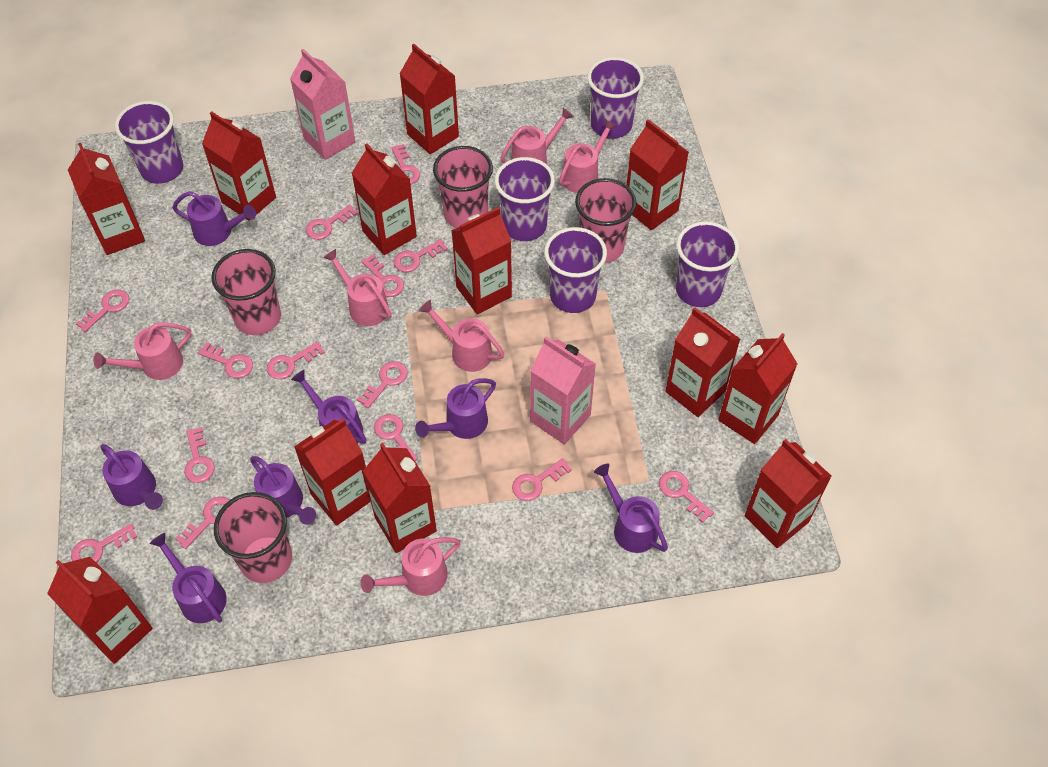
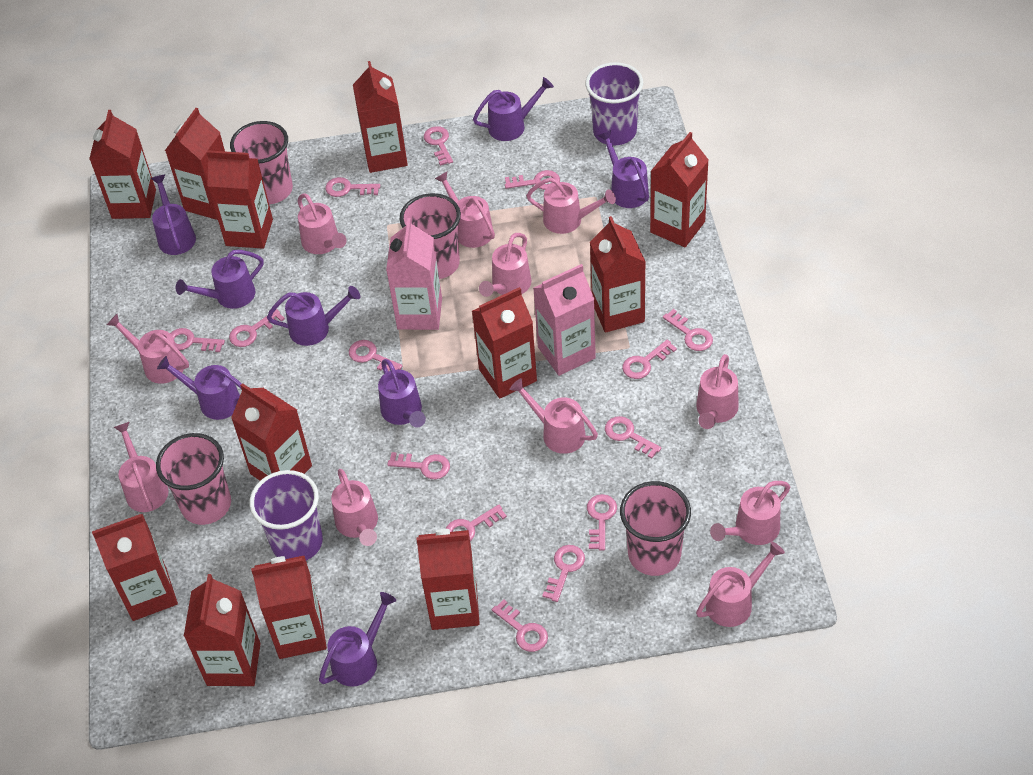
pink watering can: [94,322,191,380] [323,249,392,326] [361,537,460,596] [419,300,504,372] [501,108,574,164] [559,119,617,193] = 6 -> [107,314,189,384] [114,422,169,512] [297,193,346,254] [331,469,378,546] [435,172,495,248] [479,233,531,297] [510,378,598,454] [526,178,616,234] [696,354,739,429] [696,541,785,627] [710,481,790,545] = 11
purple cup: [115,101,183,184] [495,157,555,241] [544,227,607,313] [587,57,644,139] [676,221,739,307] = 5 -> [249,470,323,560] [585,62,643,145] = 2
purple watering can: [100,444,163,510] [150,533,227,623] [172,191,256,246] [250,456,316,525] [291,370,367,444] [415,378,496,439] [594,464,668,553] = 7 -> [151,175,196,255] [157,356,242,420] [176,250,264,309] [267,286,360,346] [319,592,396,687] [378,359,426,428] [473,77,554,141] [598,130,649,208] = 8

